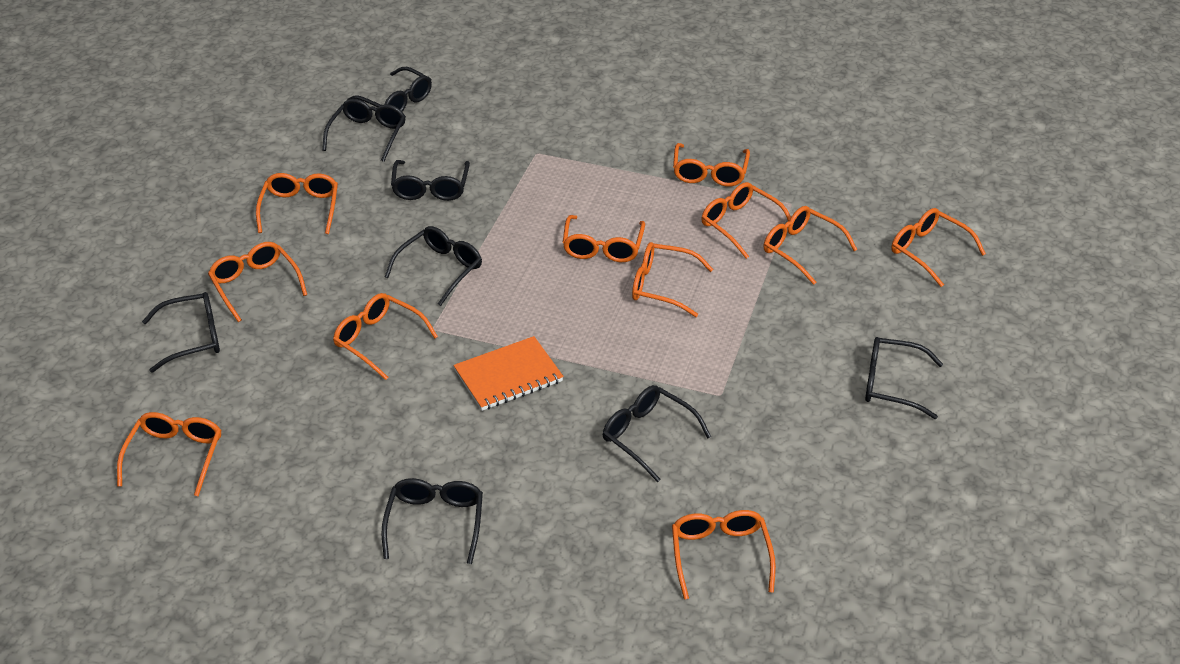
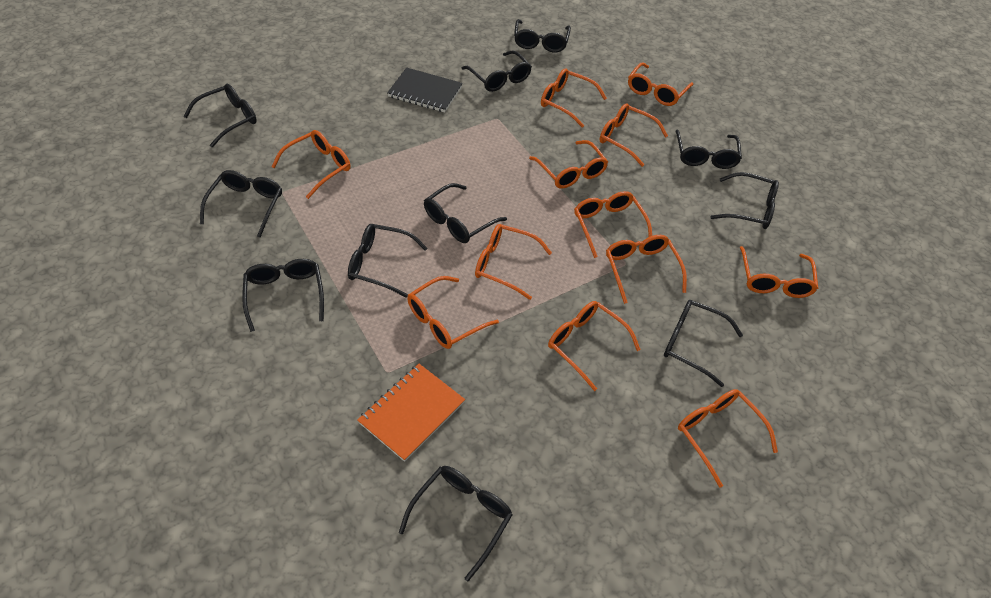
black glasses: [142,292,220,373] [322,99,406,162] [347,67,432,112] [381,478,483,564] [385,226,482,306] [391,160,470,201] [603,385,711,482] [865,337,943,419] = 8 -> [183,84,257,147] [200,170,282,238] [242,259,324,332] [348,224,428,298] [399,466,513,581] [424,183,507,243] [461,50,532,92] [514,19,571,52] [664,300,743,387] [675,130,742,169] [710,172,779,229] = 11
black notebook: none = 0 -> [387,67,463,112] = 1
orange glasses: [117,412,221,496] [208,242,307,322] [256,173,338,234] [333,293,438,380] [563,215,645,262] [632,242,713,317] [672,510,776,600] [673,143,750,187] [701,182,791,259] [764,206,857,285] [891,208,986,287] = 11 -> [271,130,351,199] [407,276,499,349] [475,224,552,300] [529,140,608,188] [541,68,607,128] [548,301,641,391] [574,191,652,258] [600,103,668,167] [606,235,687,304] [628,62,693,106] [678,389,778,488] [740,246,818,298] = 12

